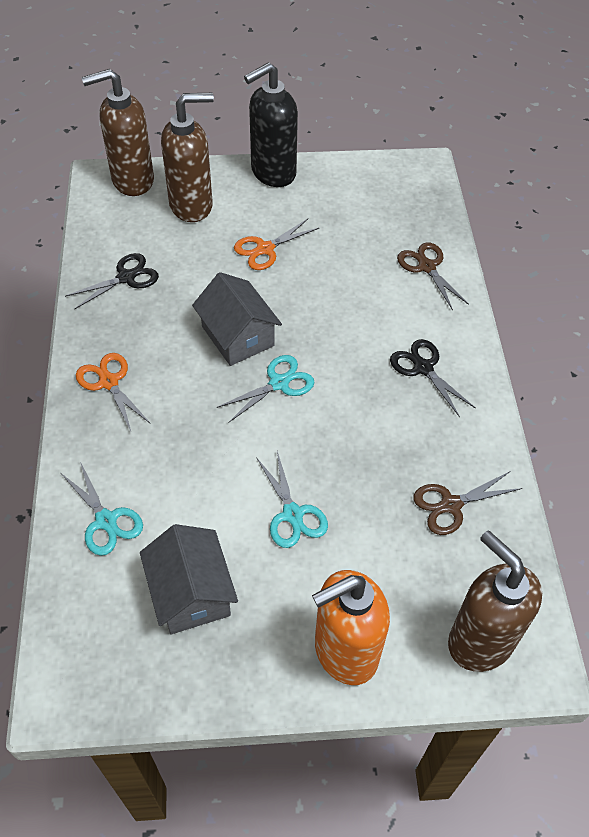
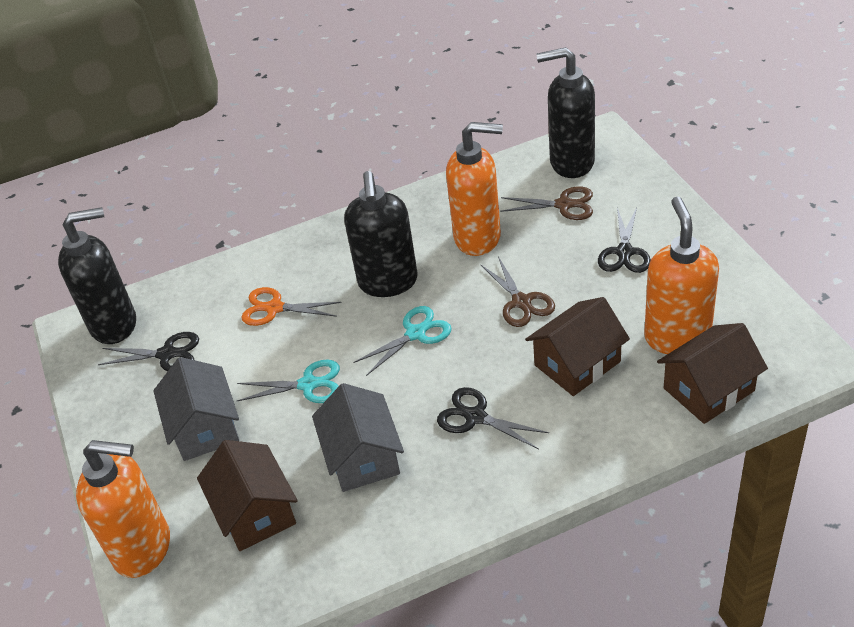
black scissors: [65,253,159,310] [390,339,476,417] = 2 -> [98,332,199,371] [437,387,549,449] [598,207,651,273] = 3
black soap dispenser: [244,62,298,187] = 1 -> [58,207,136,344] [344,171,418,297] [536,47,595,178] = 3
brown house: none = 0 -> [197,440,298,551] [525,297,630,396] [657,323,768,424] = 3
brown soap dispenser: [82,69,154,196] [161,93,214,222] [448,530,542,672] = 3 -> none = 0
orange scissors: [76,353,151,431] [234,218,320,270] = 2 -> [241,287,341,326] = 1
orange soap dispenser: [312,570,390,685] = 1 -> [76,440,170,578] [446,122,503,256] [644,197,719,354] = 3
turquoise scissors: [61,462,143,556] [216,355,315,423] [256,451,328,548] = 3 -> [237,360,340,403] [353,306,452,376] = 2

